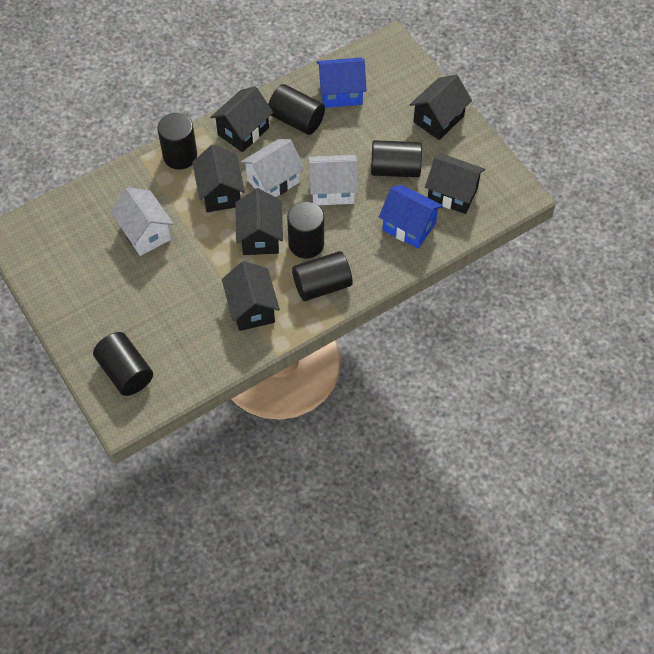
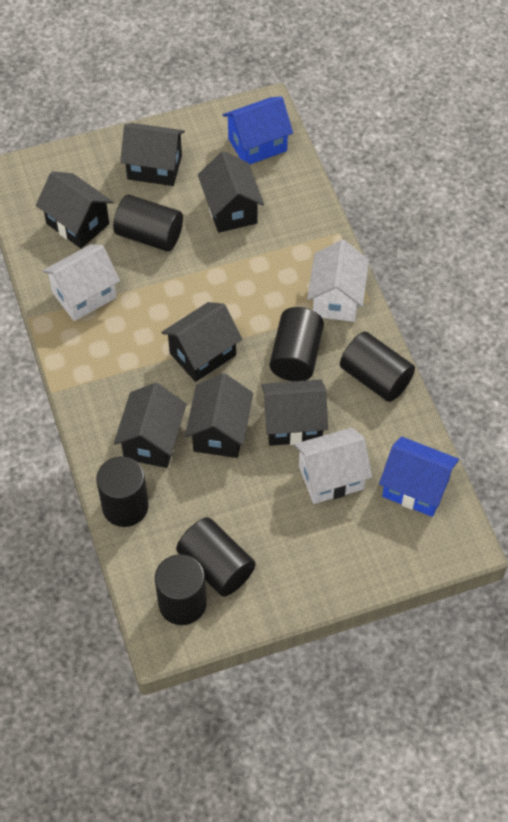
black house: [192,144,245,212] [210,86,273,152] [222,261,280,331] [235,188,283,255] [410,75,472,140] [425,153,485,214] = 6 -> [36,171,113,249] [114,383,186,468] [120,123,185,186] [161,302,242,382] [185,373,253,458] [198,151,264,233] [261,379,328,446] = 7

